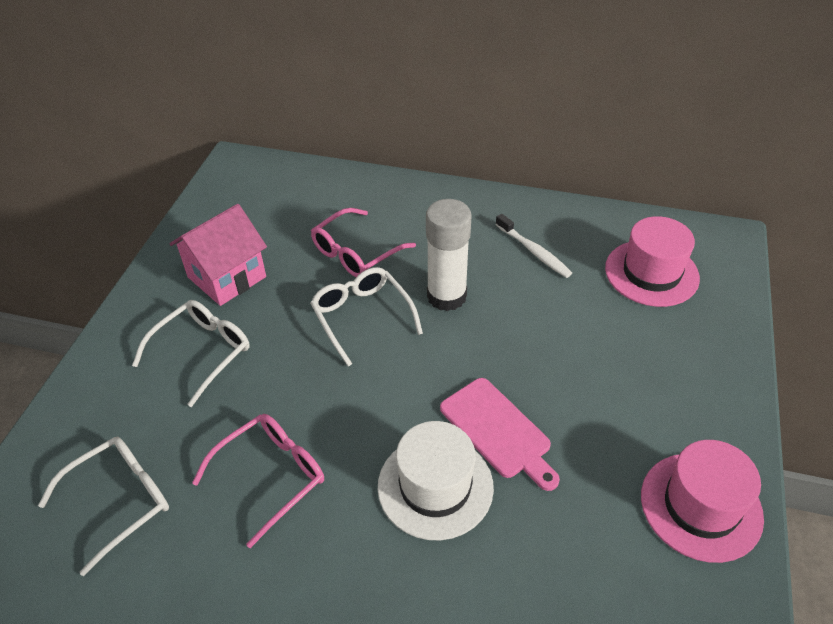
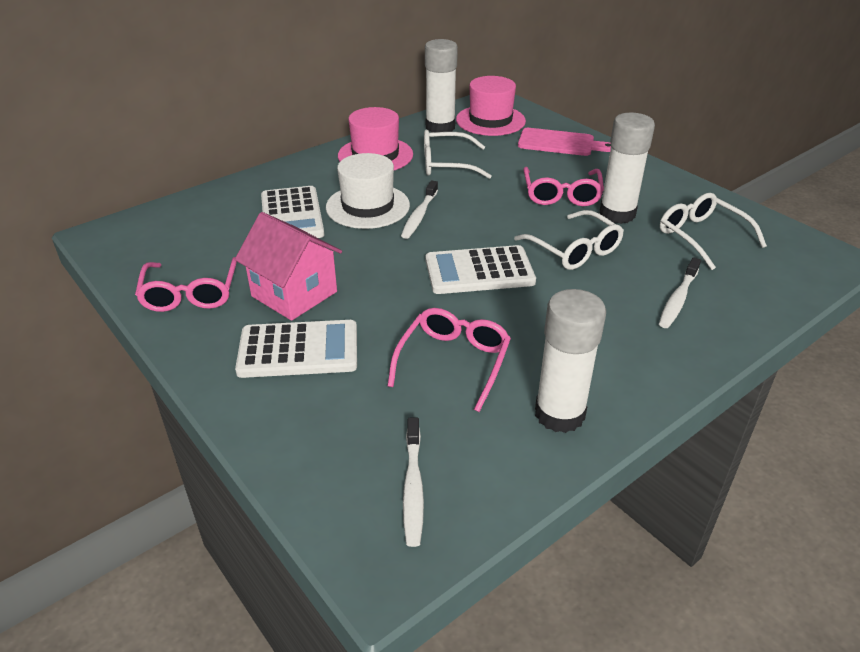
pink glasses: [192,414,324,548] [311,208,416,277] = 2 -> [135,257,237,312] [388,308,511,412] [524,167,604,206] = 3
white calculator: none = 0 -> [235,320,357,378] [261,186,324,238] [426,245,536,294] = 3
white glue stick: [426,199,472,311] = 1 -> [425,39,458,132] [535,289,606,433] [599,113,655,224] = 3
white toothbrush: [495,214,572,278] = 1 -> [401,181,438,239] [403,418,424,547] [659,257,701,328] = 3

